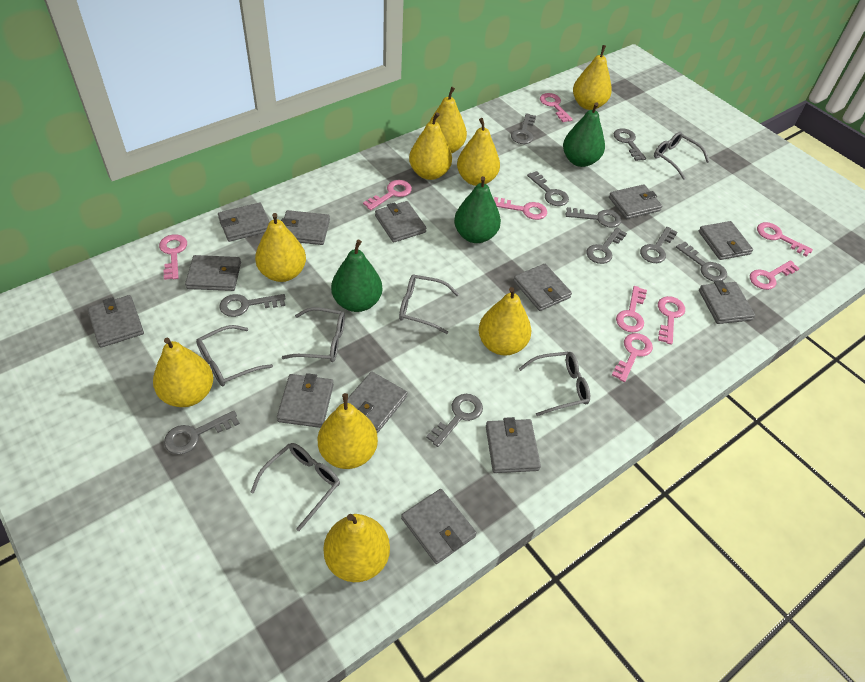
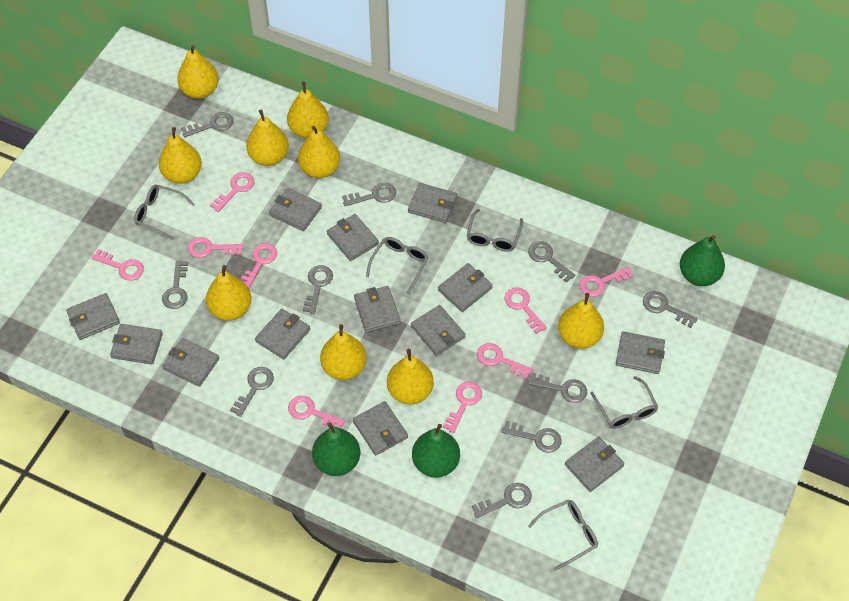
grey glasses: [196,325,273,386] [250,443,340,531] [282,307,345,362] [399,274,459,334] [519,352,590,416] [654,132,709,180] = 6 -> [134,185,195,240] [366,237,428,294] [467,209,523,252] [528,500,598,571] [590,376,658,429] = 5

